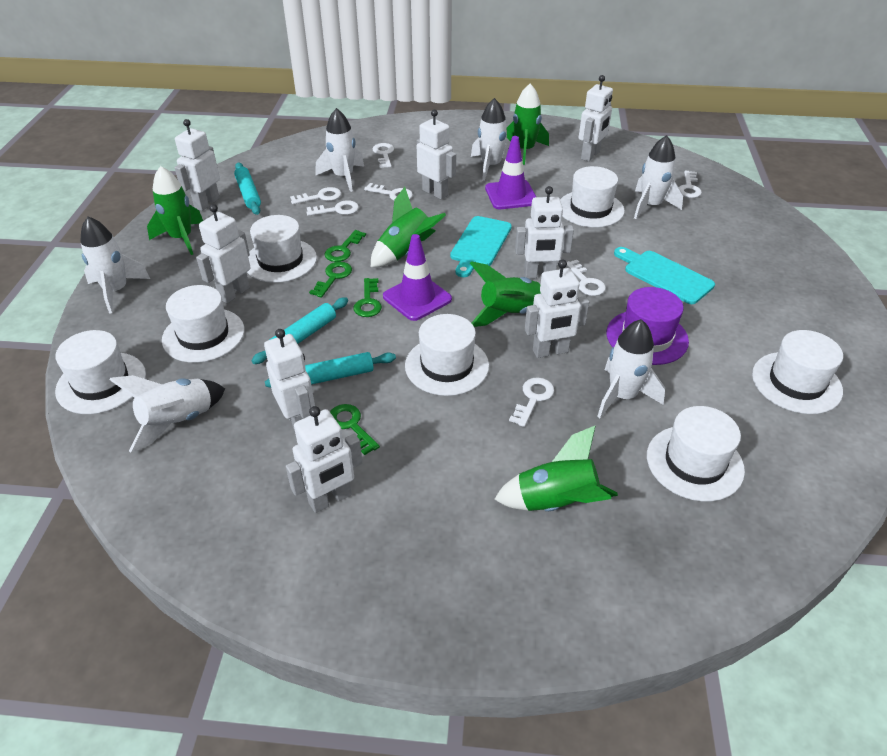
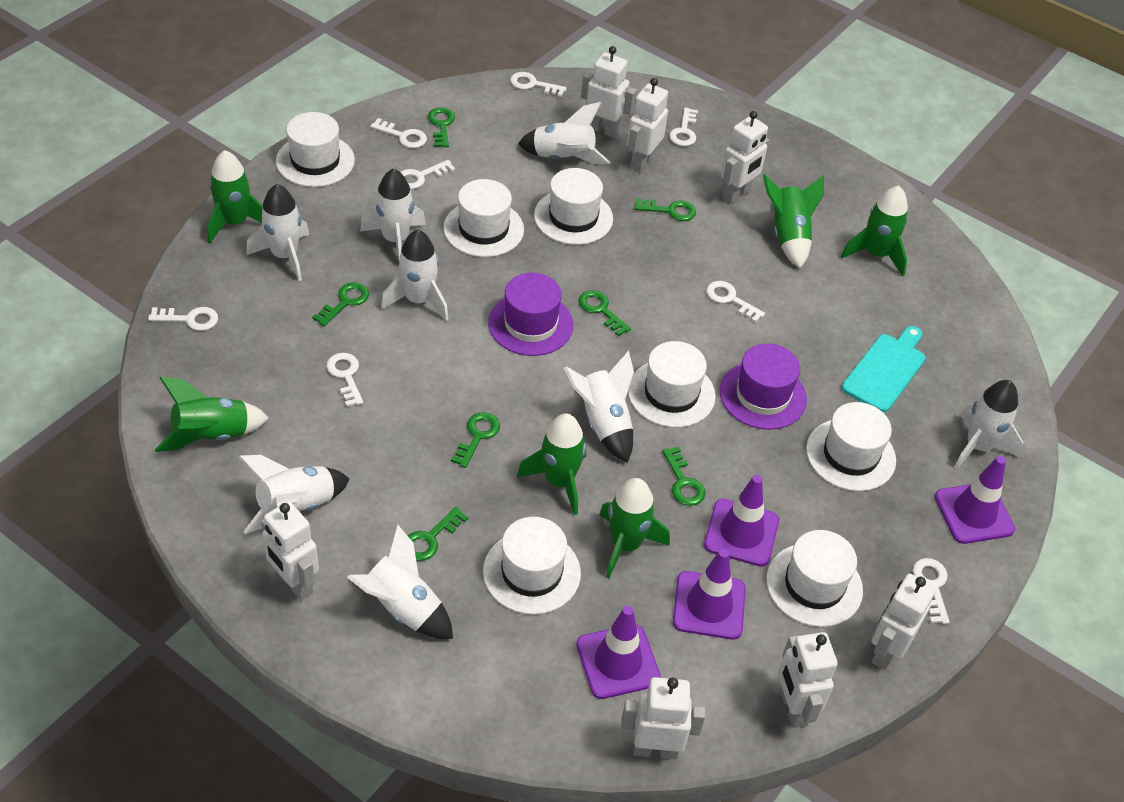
green key: [309,262,352,298] [324,230,366,262] [330,404,380,455] [354,278,382,317] = 4 -> [312,282,369,326] [408,507,468,561] [428,107,455,147] [451,412,500,468] [578,290,631,337] [635,198,696,221] [662,447,705,506] = 7
green rocket: [147,166,203,255] [371,187,446,267] [470,261,540,327] [494,426,618,511] [507,84,549,165] = 5 -> [155,376,269,452] [207,150,263,244] [517,413,586,515] [599,478,670,579] [763,174,824,268] [841,186,908,277] = 6
purple hat: [606,287,689,365] = 1 -> [488,273,573,356] [720,343,807,430] = 2
purple traffic cone: [383,234,452,321] [485,136,536,209] = 2 -> [576,606,661,699] [673,549,746,640] [704,475,779,567] [935,456,1015,544] = 4
turquoise cutting board: [450,216,512,277] [614,247,715,304] = 2 -> [842,326,925,412] = 1
turquoise rolling pin: [234,163,261,215] [252,297,348,364] [265,352,396,388] = 3 -> none = 0
white key: [290,187,341,204] [307,200,359,216] [364,183,413,200] [373,143,394,168] [509,377,554,427] [567,260,606,296] [679,171,702,198] = 7 -> [148,307,218,331] [326,353,363,407] [370,118,427,148] [401,160,455,189] [510,72,567,97] [669,108,698,146] [706,281,765,323] [913,558,950,624] = 8
white robot: [175,119,220,211] [196,204,251,303] [264,329,315,430] [286,406,363,513] [417,110,456,199] [515,186,574,279] [525,260,589,358] [579,75,613,162] = 8 -> [261,501,319,600] [581,46,637,138] [621,677,705,759] [627,78,668,172] [720,111,769,204] [778,632,838,728] [871,574,936,670] = 7
white rocket: [80,216,150,314] [110,375,225,453] [316,108,364,192] [471,98,510,181] [597,319,665,418] [634,135,683,219] = 6 -> [239,455,350,534] [246,184,309,281] [347,525,453,639] [360,168,426,260] [381,229,448,321] [518,102,610,164] [564,351,634,463] [954,380,1023,470] = 8

